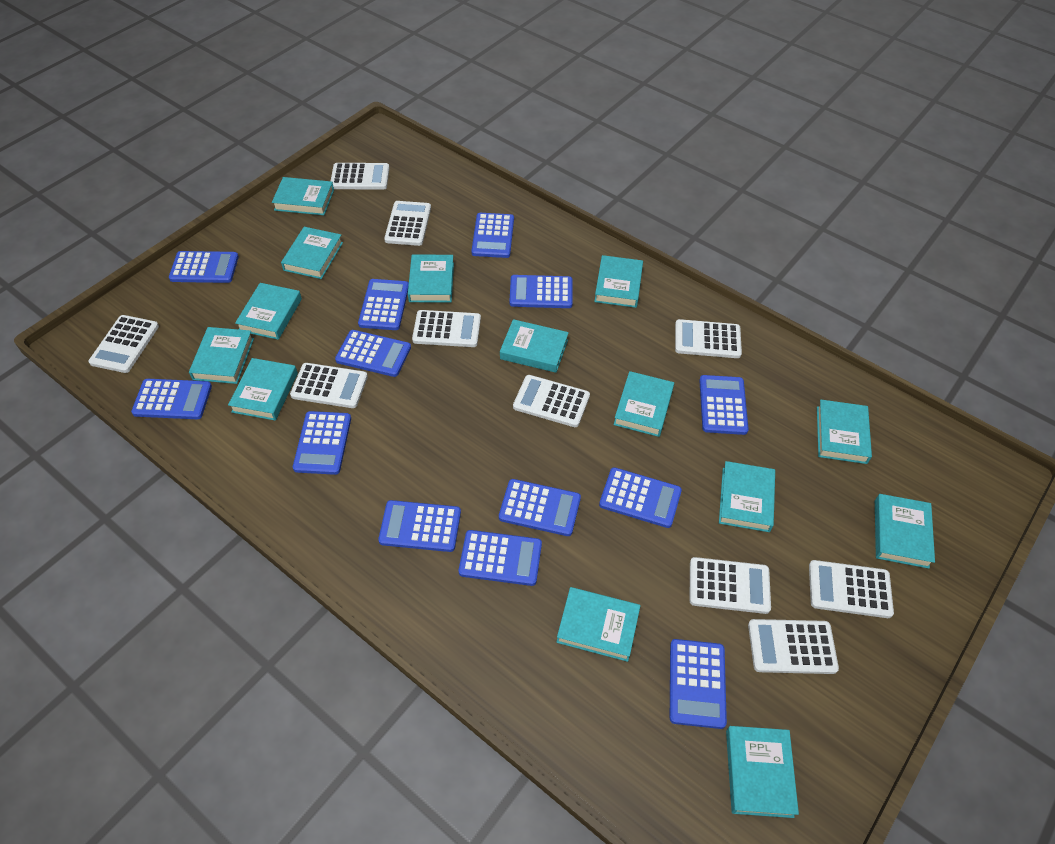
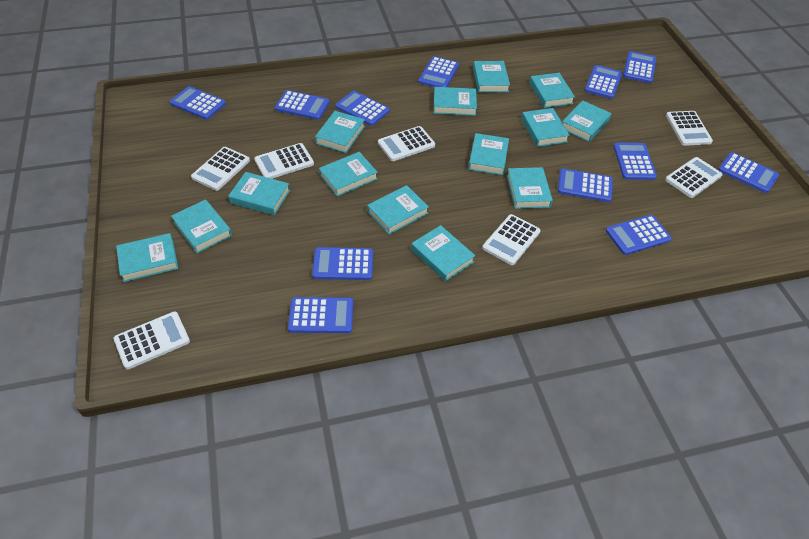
blue calculator: [131,379,212,419] [169,251,239,283] [293,411,351,475] [335,330,411,377] [358,279,409,330] [378,500,461,552] [459,530,542,586] [471,213,514,258] [499,479,581,536] [509,275,573,308] [599,467,682,528] [670,639,727,729] [699,375,749,435] = 13 -> [170,86,226,120] [275,90,330,120] [288,297,353,333] [312,247,373,280] [335,91,390,126] [418,56,459,87] [558,168,613,202] [584,65,622,99] [606,215,672,255] [613,143,657,180] [623,51,656,83] [718,152,779,193] = 12
white calculator: [89,315,159,373] [290,363,368,408] [331,163,390,190] [384,201,431,246] [412,310,481,347] [513,375,590,427] [675,319,742,358] [690,557,771,614] [748,619,839,674] [809,560,894,618] = 10 -> [114,311,190,369] [191,147,250,191] [254,143,314,179] [378,126,435,161] [482,214,541,265] [665,157,723,198] [666,111,713,146] = 7

